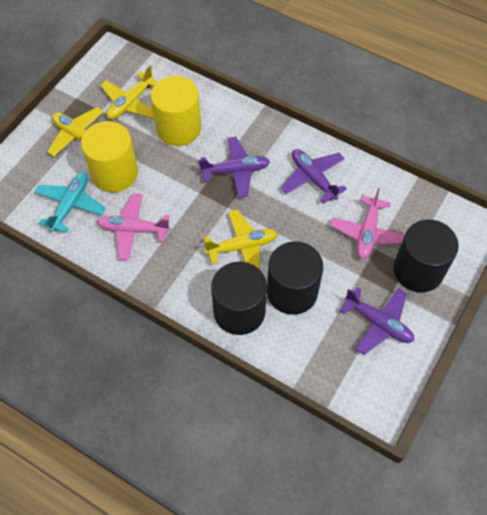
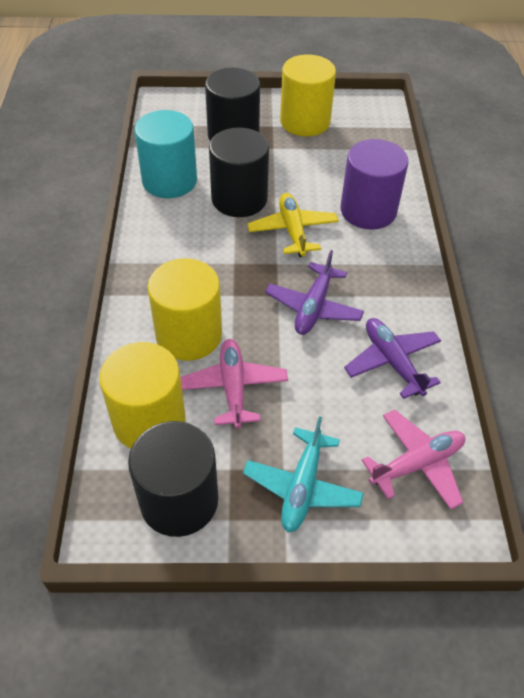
purple cylinder: none = 0 -> [341,139,409,230] = 1
purple plane: [199,137,270,198] [281,149,347,204] [340,287,414,355] = 3 -> [265,250,364,335] [344,318,441,399] = 2
turquoise cylinder: none = 0 -> [134,110,197,198] = 1
yellow cylinder: [81,121,138,192] [151,76,201,146] = 2 -> [99,342,185,448] [148,258,222,361] [280,55,336,136] = 3
yellow plane: [47,107,104,157] [100,65,157,119] [204,209,277,269] = 3 -> [247,193,339,257] = 1

